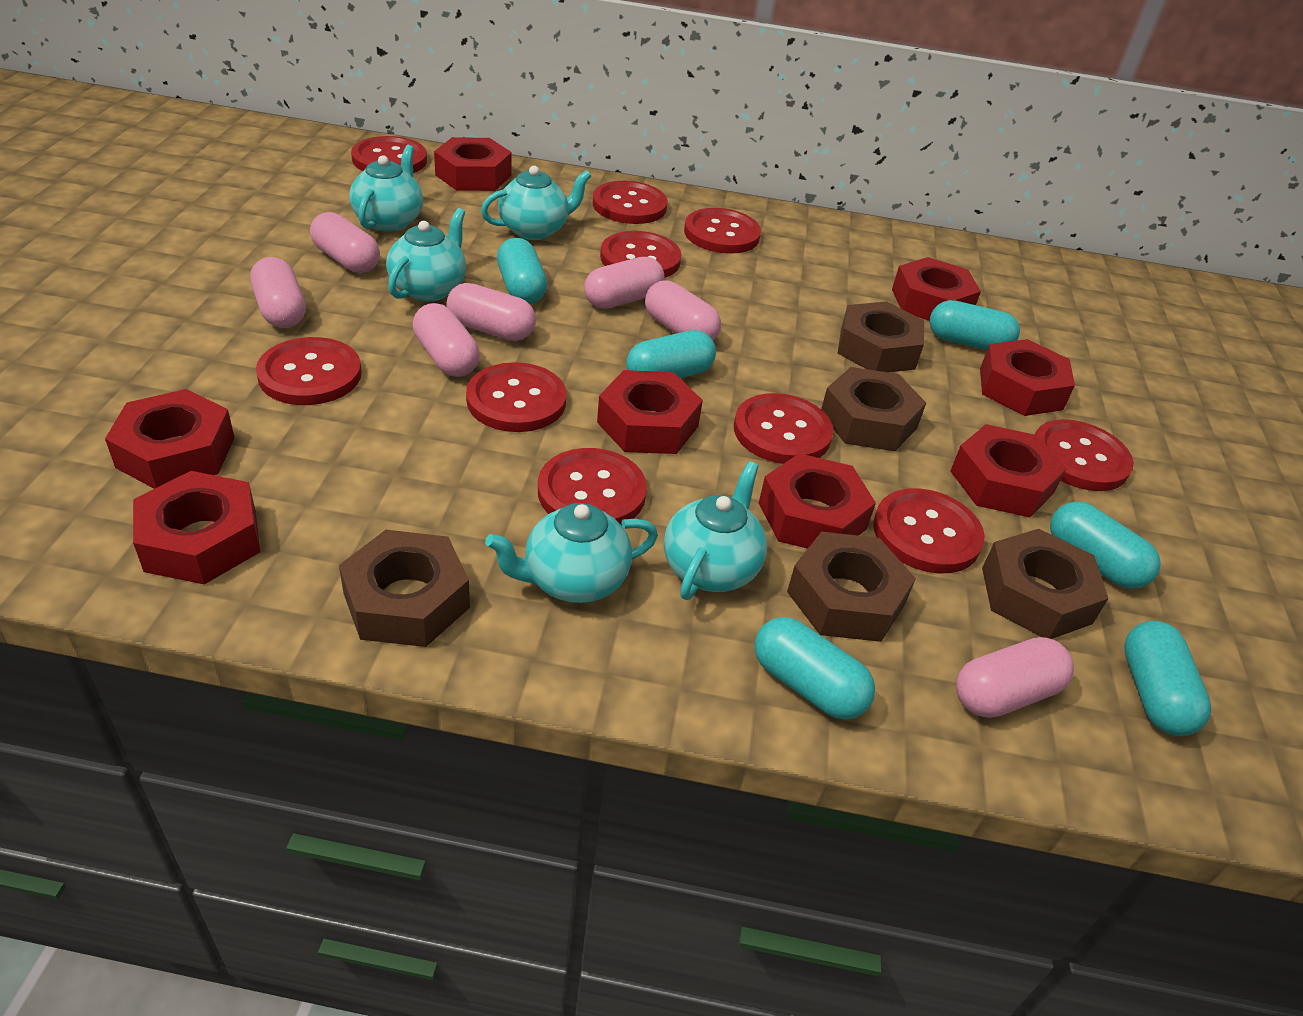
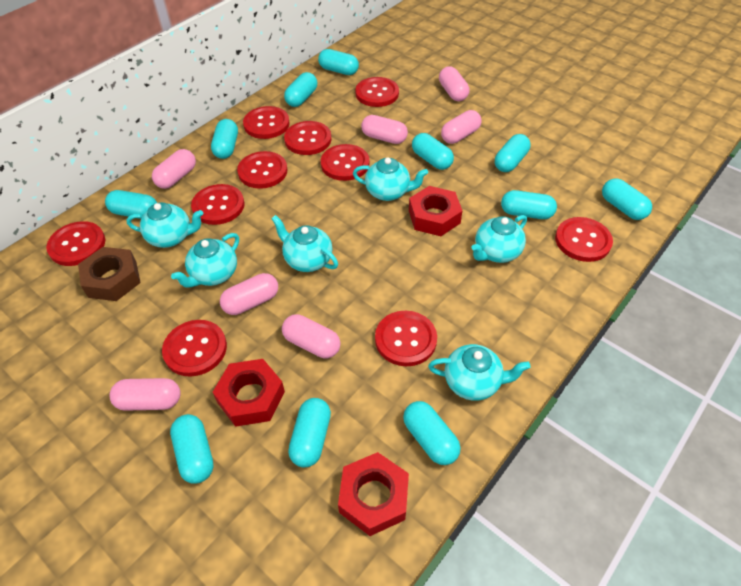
brown nut: [339,530,470,647] [787,531,916,642] [821,367,926,451] [837,301,925,373] [982,529,1108,639] = 5 -> [78,247,141,301] = 1
red nut: [105,389,235,489] [133,471,260,585] [434,137,512,191] [597,370,703,454] [759,453,876,549] [892,257,981,321] [950,424,1067,517] [980,339,1075,416] = 8 -> [213,359,285,427] [338,452,409,536] [409,186,462,236] = 3
turquoise capsule: [497,238,547,304] [626,330,716,378] [754,617,875,720] [929,300,1020,350] [1050,502,1161,589] [1124,621,1211,736] = 6 -> [105,190,157,219] [170,414,214,484] [211,119,238,159] [284,72,317,107] [288,398,331,467] [318,49,359,75] [403,401,460,465] [412,133,454,170] [495,134,530,172] [501,190,557,219] [602,178,652,220] = 11
turquoise teapot: [349,145,423,232] [386,208,466,302] [481,166,591,240] [485,503,658,603] [664,461,767,600] = 5 -> [127,202,203,248] [171,233,239,288] [271,215,338,272] [353,157,428,201] [428,344,530,401] [471,215,527,263] = 6

